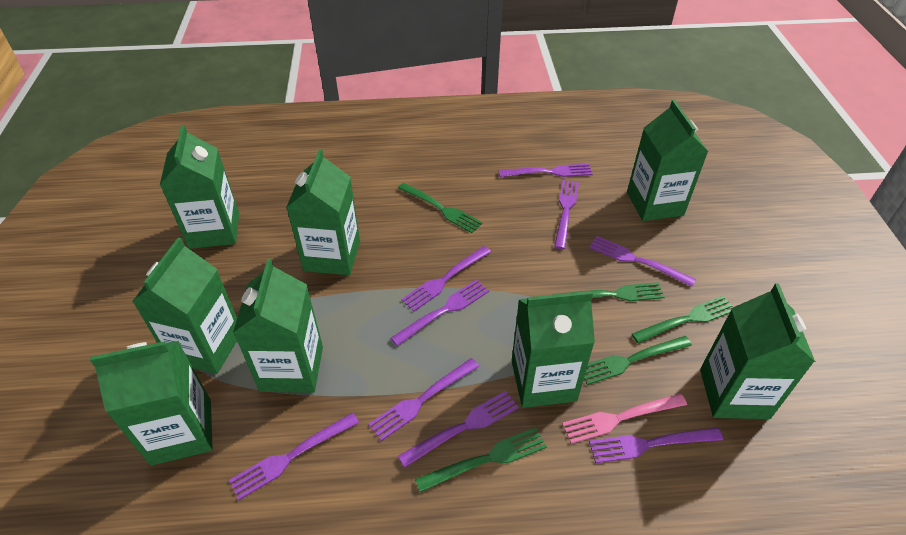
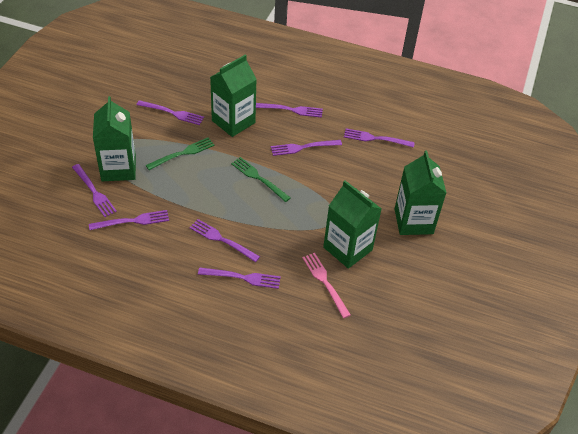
green carton: [90,341,212,466] [132,238,237,374] [160,125,239,249] [233,259,323,393] [286,149,360,275] [512,291,595,408] [627,100,708,221] [700,284,815,419] = 8 -> [93,96,136,181] [210,55,257,137] [323,180,381,269] [395,150,446,235] = 4
green fork: [398,183,482,233] [415,427,547,492] [552,282,665,301] [584,336,692,385] [632,296,732,343] = 5 -> [146,137,215,170] [231,157,291,202] = 2
purple fork: [229,412,359,500] [368,358,479,441] [391,279,489,346] [398,391,518,468] [401,246,491,312] [499,164,593,177] [554,180,579,249] [589,236,696,287] [589,427,723,463] = 9 -> [72,164,117,217] [89,210,169,230] [136,100,204,125] [189,219,260,262] [198,267,281,289] [256,103,323,118] [271,140,342,156] [344,128,415,148] = 8

